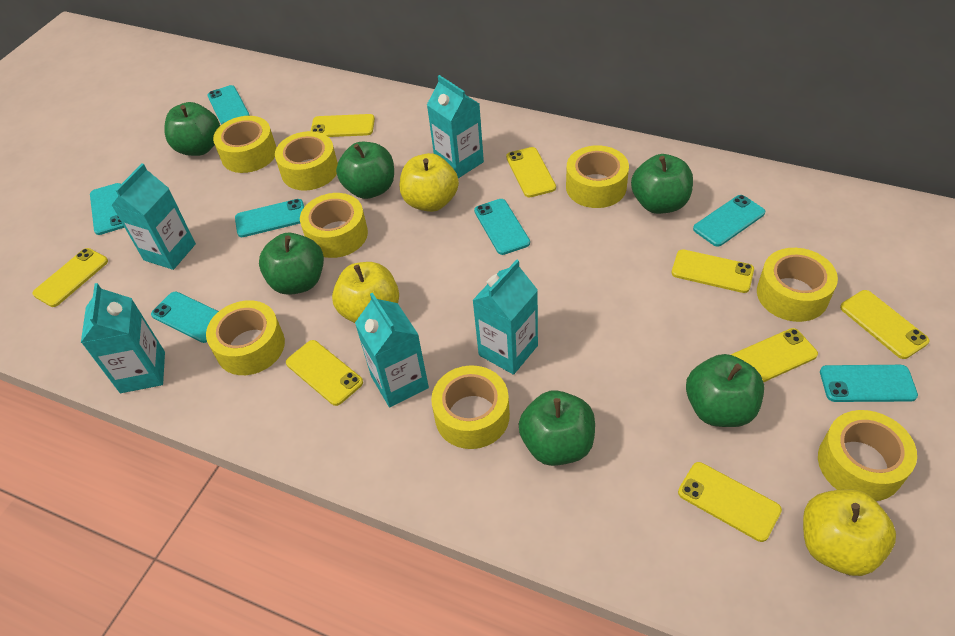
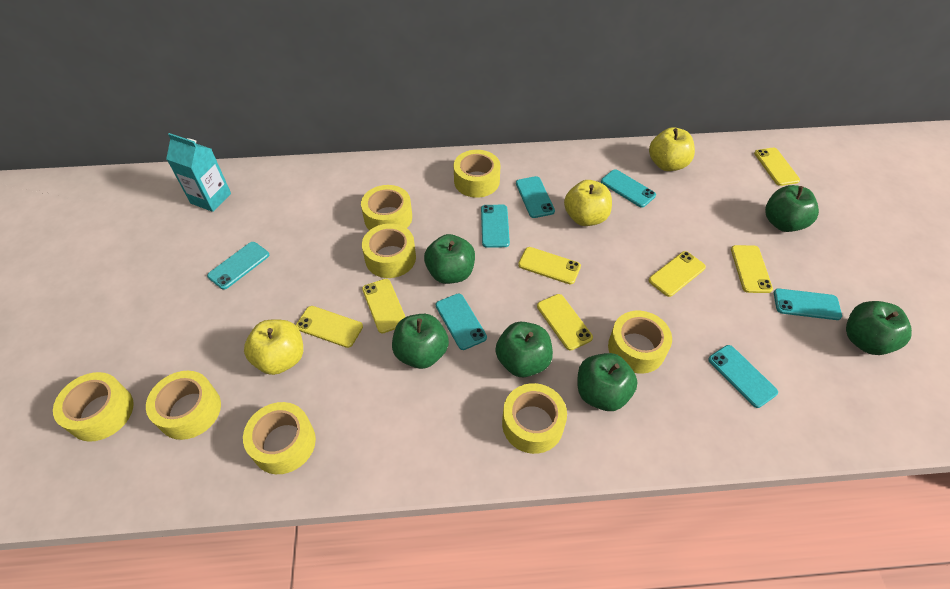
turquoise carton: [81,283,165,393] [111,164,196,270] [355,293,429,407] [427,75,484,178] [472,259,538,375] = 5 -> [166,133,231,212] = 1
yellow phone: [32,248,108,307] [286,340,363,406] [311,114,375,137] [506,147,556,197] [672,249,754,293] [678,462,782,542] [731,328,818,382] [840,290,929,359] = 8 -> [296,306,363,348] [362,279,405,333] [518,247,581,284] [537,294,593,351] [648,251,706,297] [731,245,773,293] [754,148,800,186] = 7

